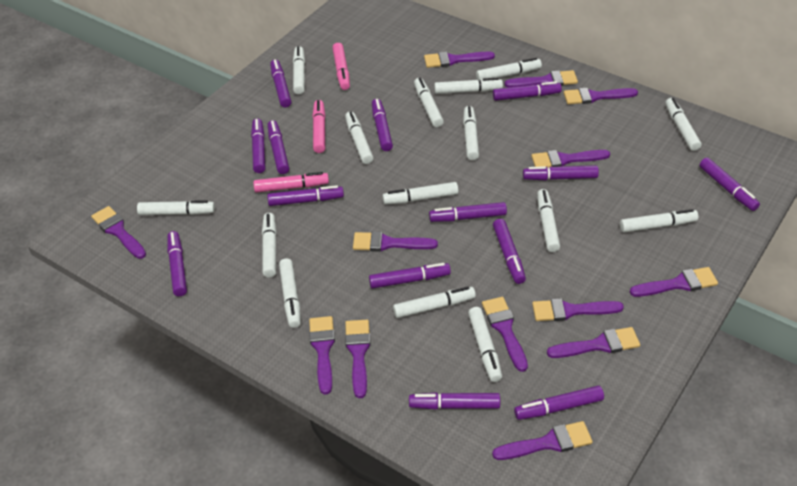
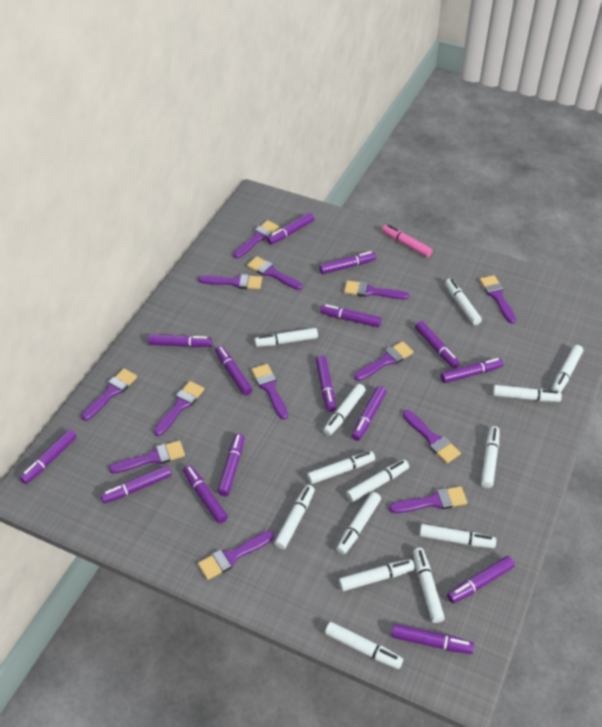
pink marker: [253,172,329,193] [312,100,326,153] [332,43,350,90] = 3 -> [382,225,433,257] = 1
purple marker: [168,231,187,296] [251,119,266,173] [267,120,289,174] [267,185,344,206] [270,59,292,107] [369,263,451,289] [372,99,393,151] [409,392,500,410] [429,202,507,222] [493,81,562,101] [493,219,526,284] [514,386,604,420] [523,165,599,180] [699,158,760,211] = 14 -> [19,429,77,484] [100,465,171,503] [148,334,212,347] [183,465,228,524] [215,346,253,396] [217,433,245,496] [267,213,314,245] [316,356,336,412] [319,251,376,274] [320,304,382,327] [352,386,386,441] [391,624,474,654] [415,321,460,368] [441,358,503,383] [447,556,515,603] = 15
white marker: [137,200,215,215] [262,213,277,278] [279,258,301,328] [293,46,305,94] [345,111,373,164] [383,182,458,205] [393,286,476,318] [414,78,444,127] [434,78,503,94] [463,106,479,160] [468,307,502,382] [476,58,542,80] [537,189,560,252] [620,209,698,233] [665,98,702,151] = 15 -> [255,328,318,347] [274,485,315,549] [307,451,375,484] [323,384,366,436] [325,622,403,669] [336,492,381,555] [339,559,415,591] [346,459,409,502] [413,548,445,623] [420,524,496,548] [445,279,482,325] [481,426,500,488] [493,385,562,402] [552,345,583,392] = 14

